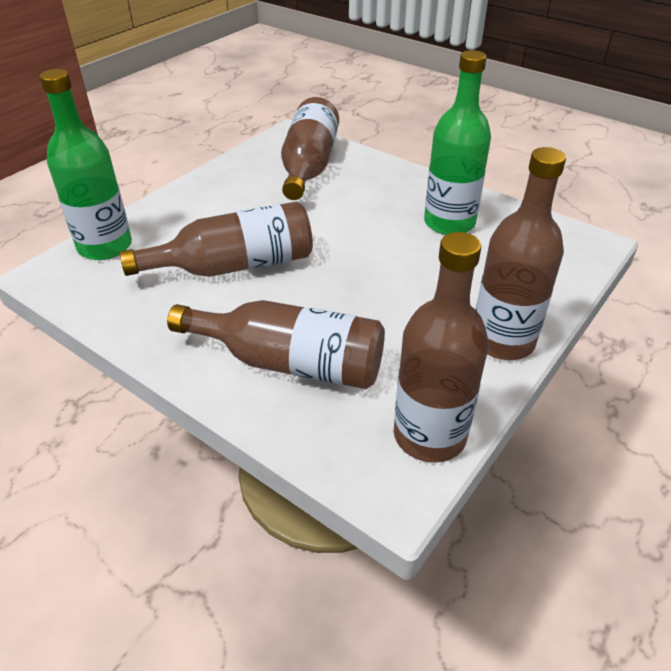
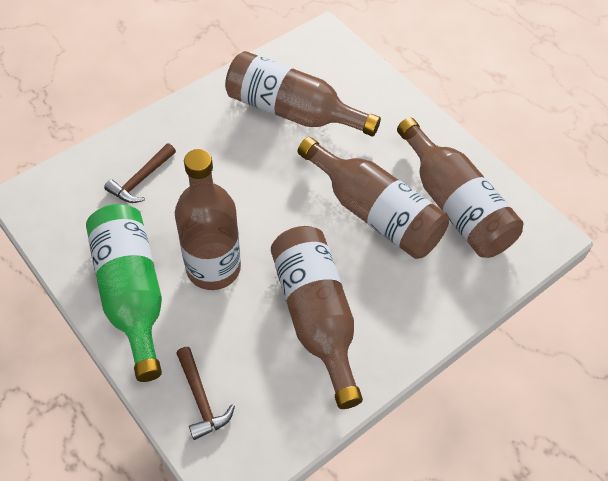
brown hammer: none = 0 -> [104,143,176,203] [176,347,235,440] = 2
green bottle: [39,69,132,260] [424,50,491,235] = 2 -> [86,204,162,382] = 1

